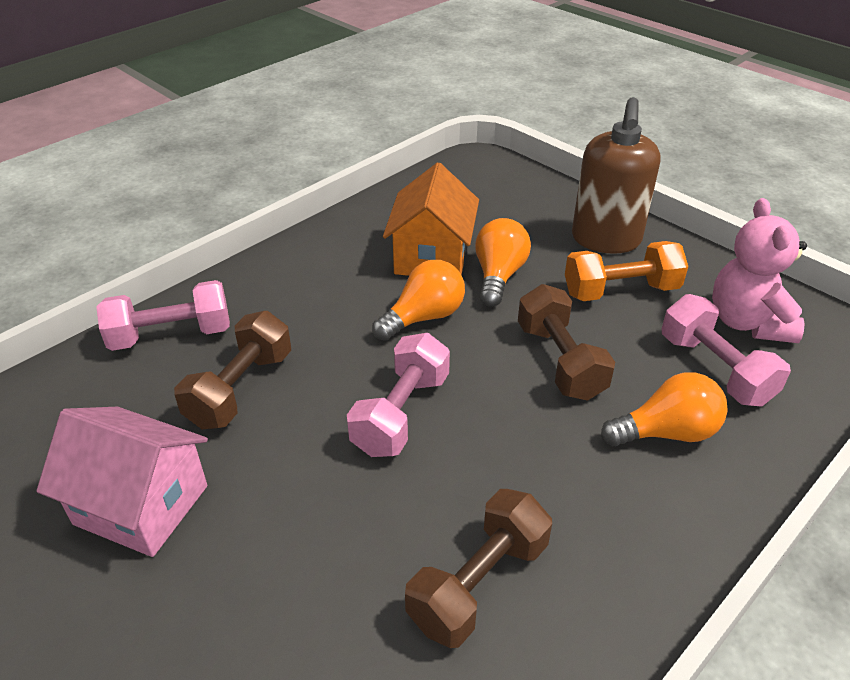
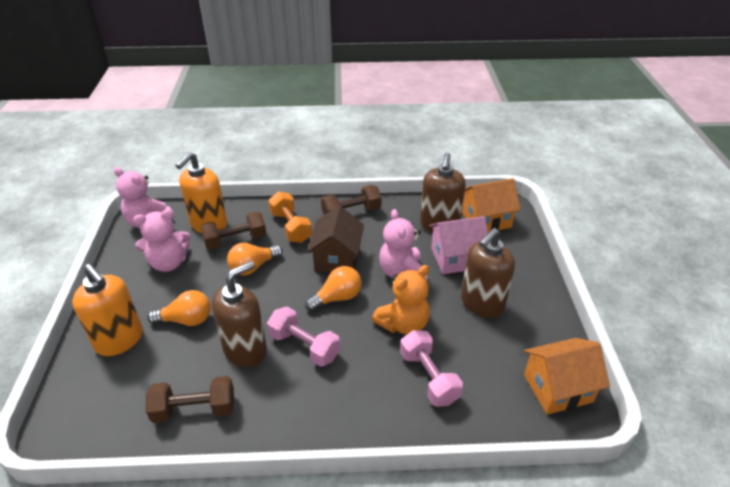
brown house: none = 0 -> [307,205,364,272] = 1
brown soap dispenser: [572,97,660,254] = 1 -> [212,261,267,367] [420,153,466,233] [461,228,515,318] = 3
orange house: [383,162,479,276] = 1 -> [462,178,521,232] [524,338,610,415] = 2
orange soap dispenser: none = 0 -> [72,264,143,356] [175,152,227,233] = 2
orange teddy bear: none = 0 -> [372,265,430,335] = 1
pink dumbbell: [96,280,230,351] [347,333,450,457] [662,294,791,407] = 3 -> [267,306,340,367] [400,330,463,407] = 2
pink teddy bear: [712,198,807,343] = 1 -> [114,167,174,228] [133,210,191,272] [379,209,427,280] = 3

